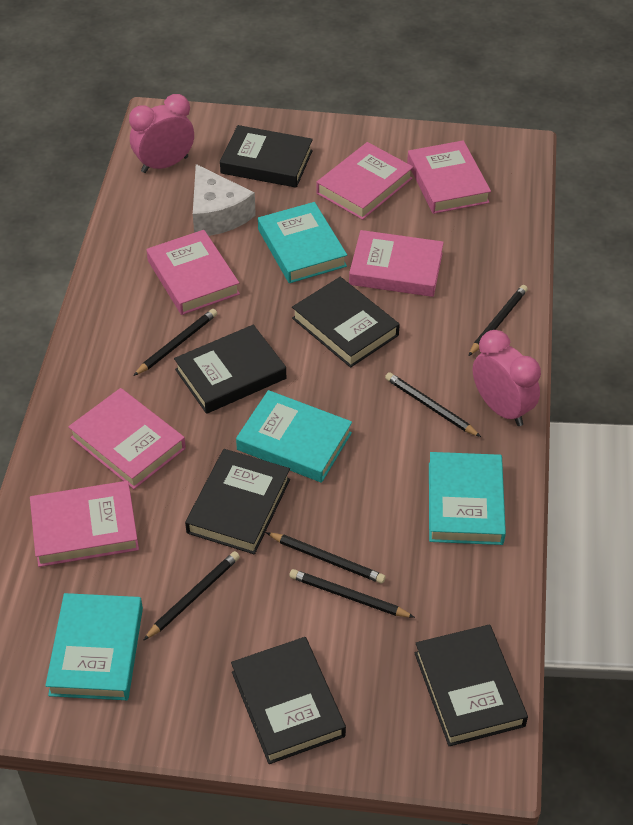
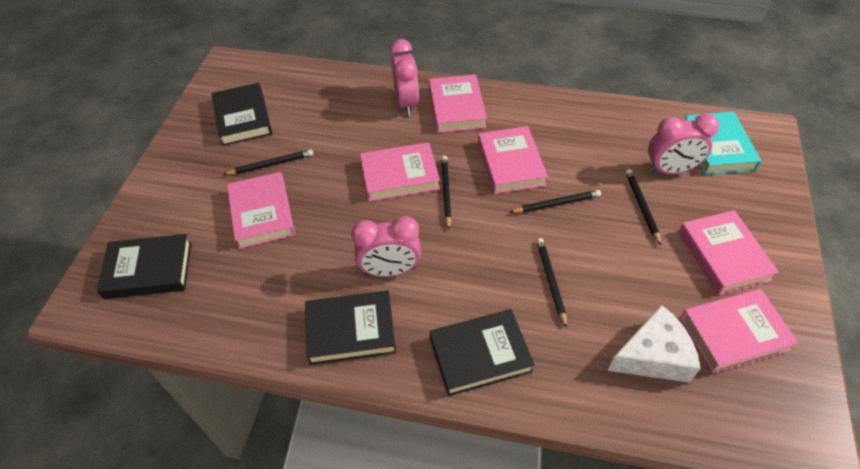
black book: [174,325,286,414] [185,449,290,554] [220,125,313,188] [231,637,346,764] [292,277,400,368] [414,624,528,746] = 6 -> [97,234,192,299] [211,83,272,146] [305,290,396,365] [430,309,535,396] = 4
black pencil: [133,309,217,376] [143,551,240,641] [266,532,386,584] [289,569,415,618] [385,372,481,437] [468,285,528,356] = 6 -> [224,149,313,175] [441,156,452,229] [510,190,601,213] [537,238,567,328] [626,169,661,245] = 5
pink clock: [129,94,194,173] [473,330,541,426] = 2 -> [351,216,421,277] [390,39,419,116] [648,113,719,174] = 3
turquoise book: [45,593,143,700] [236,390,352,483] [258,202,347,283] [429,452,506,545] = 4 -> [685,111,761,175] = 1

